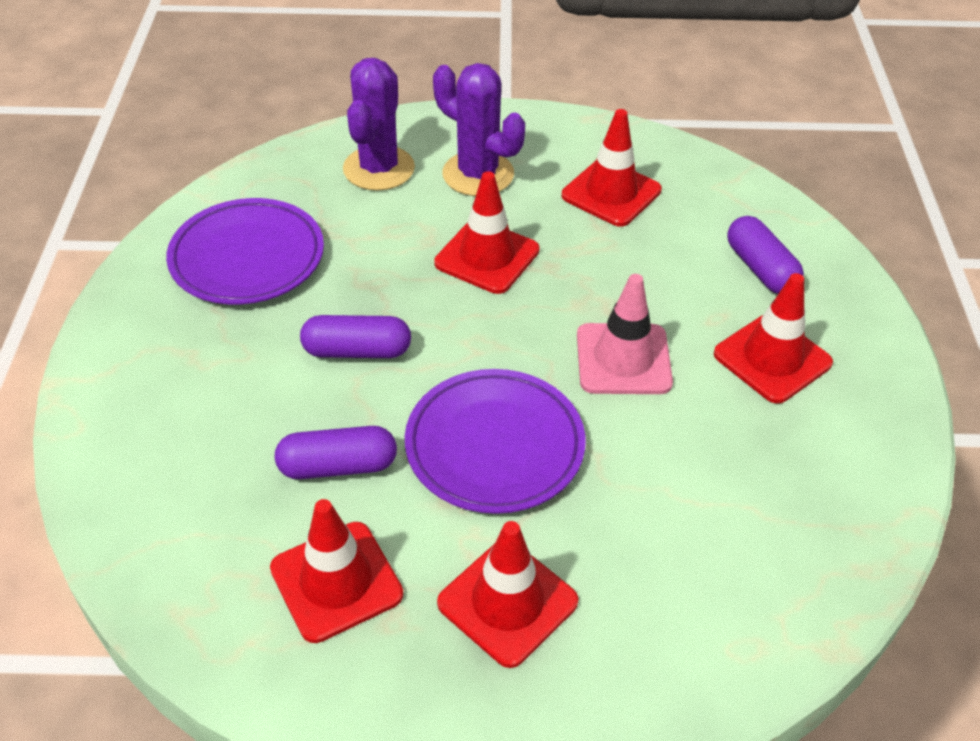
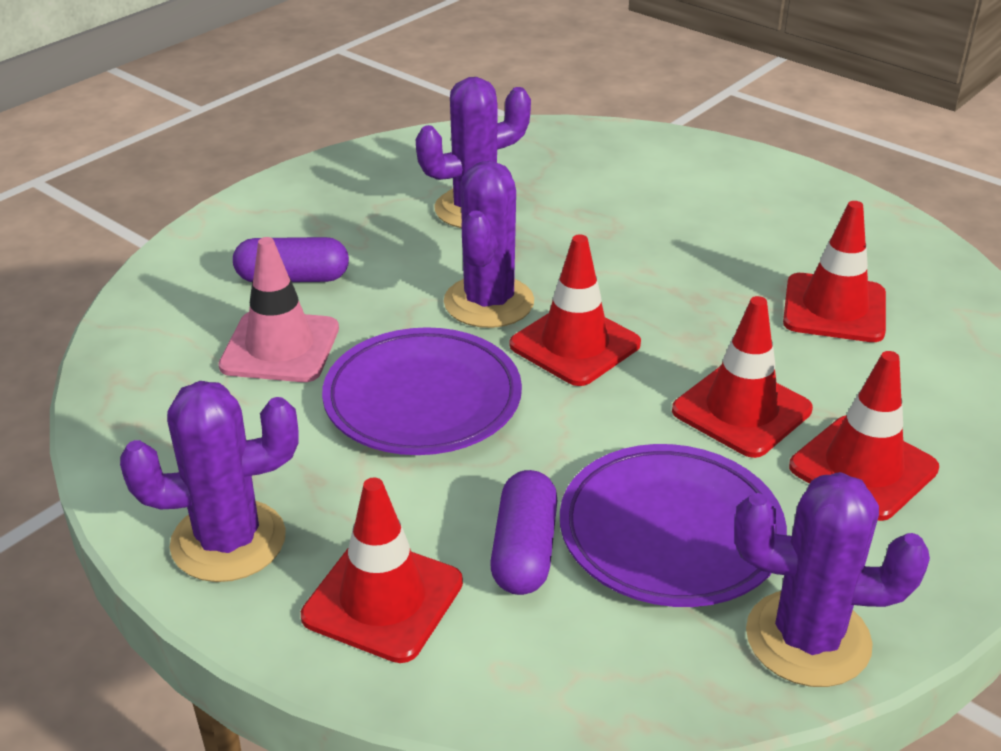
purple cactus: [343,58,415,191] [433,63,525,196] = 2 -> [120,381,298,582] [416,77,531,228] [444,161,534,328] [734,472,930,687] = 4
purple capsule: [275,426,397,479] [300,315,411,358] [727,216,804,294] = 3 -> [233,237,349,282] [490,470,558,595] = 2

